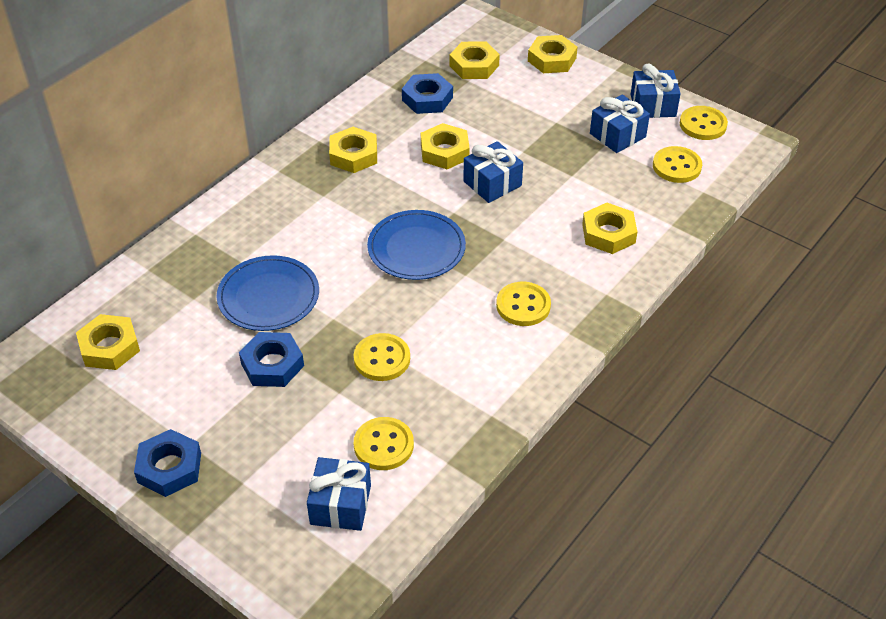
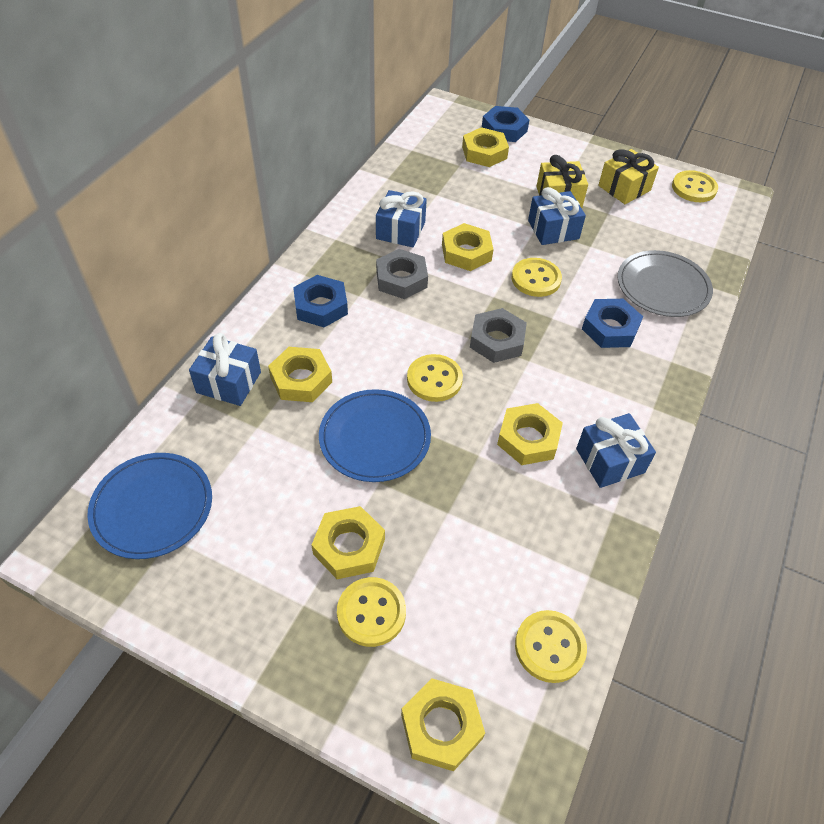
grey nut: none = 0 -> [376,249,428,299] [470,308,527,363] = 2
grey plate: none = 0 -> [617,250,713,317] = 1
yellow gift: none = 0 -> [536,155,588,208] [598,149,659,204] = 2

